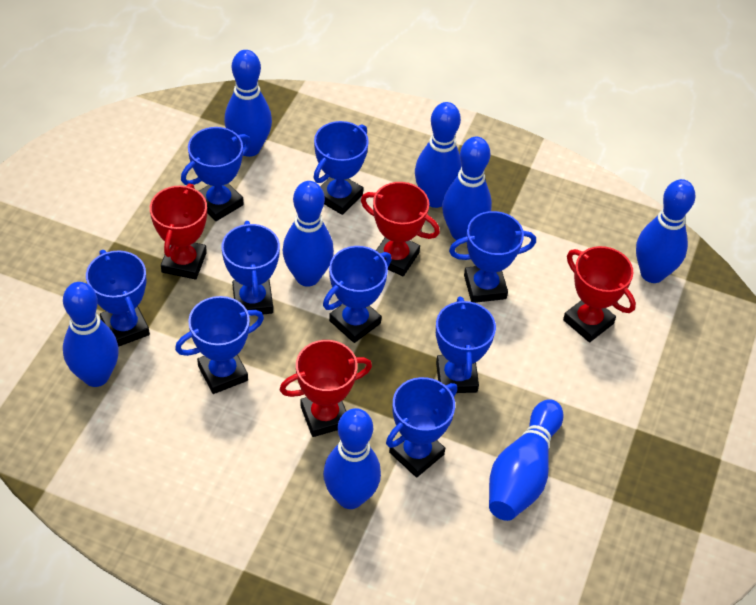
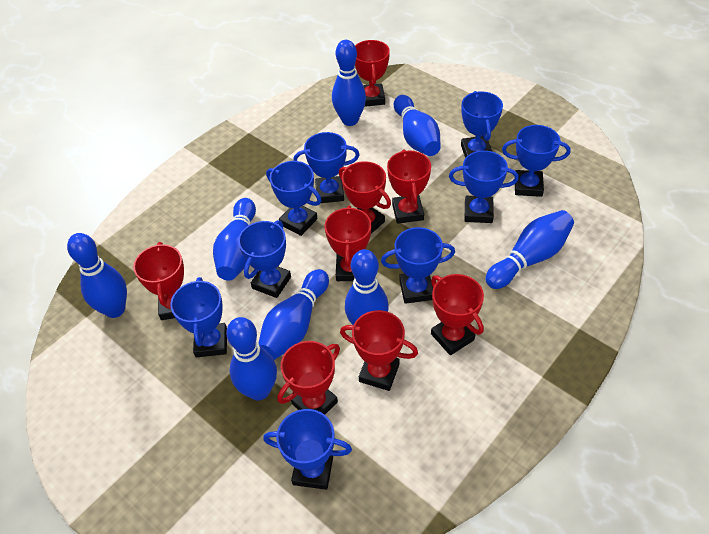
red trophy: [150,184,207,279] [280,340,372,437] [361,182,440,276] [563,246,636,342] = 4 -> [133,242,184,320] [277,341,340,415] [325,206,371,281] [339,161,391,234] [340,310,418,391] [355,40,390,107] [387,149,431,224] [431,274,484,355] = 8

